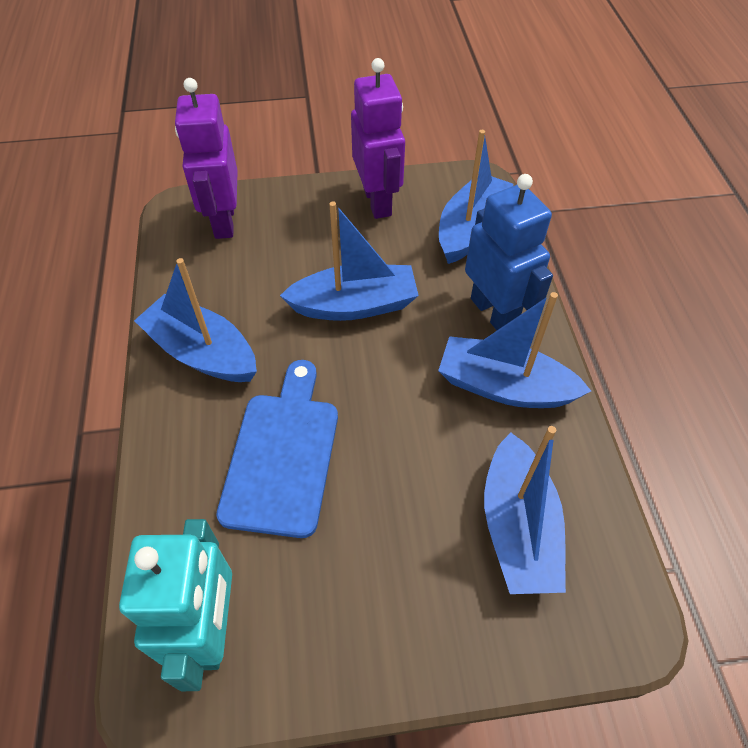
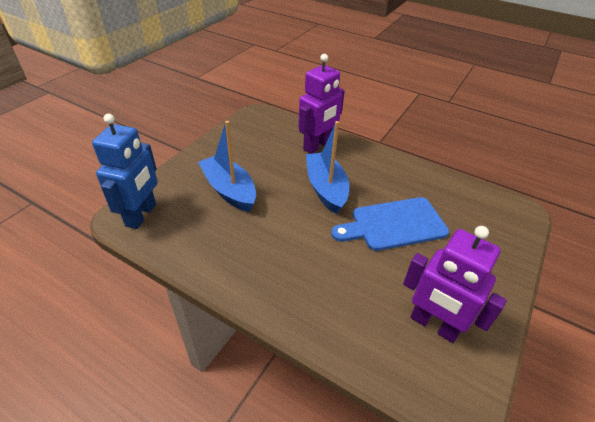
blue boat: [134,258,257,382] [280,201,419,321] [438,292,591,408] [439,130,514,264] [484,426,566,594] = 5 -> [198,121,256,212] [306,121,349,214] = 2
turquoise robot: [119,519,232,691] = 1 -> none = 0

